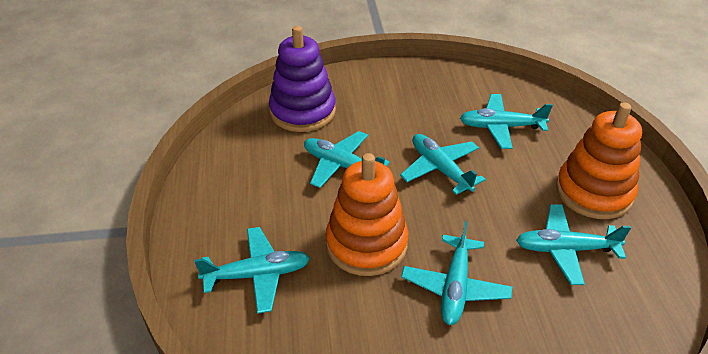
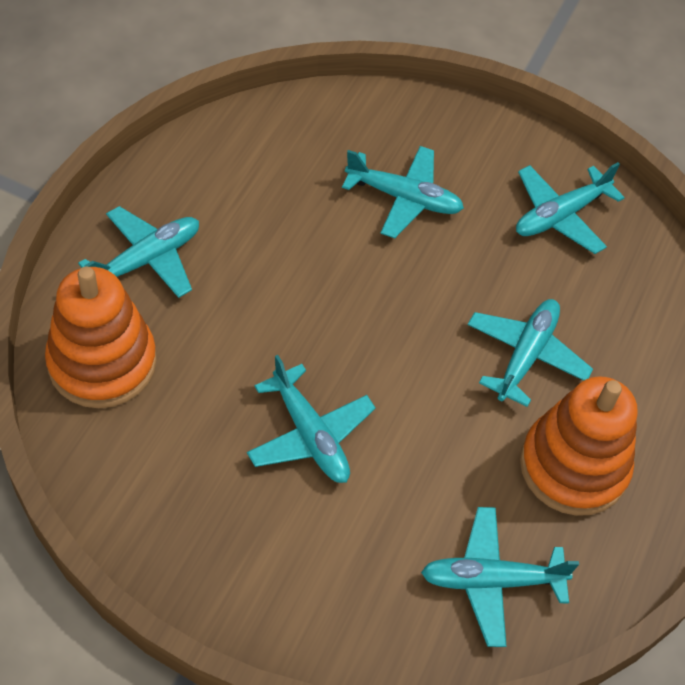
purple stacking toy: [269,26,336,132] = 1 -> none = 0

